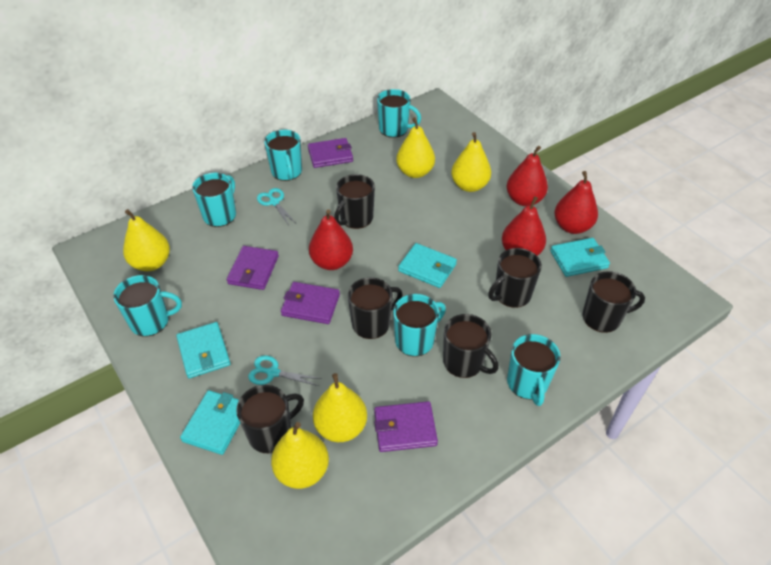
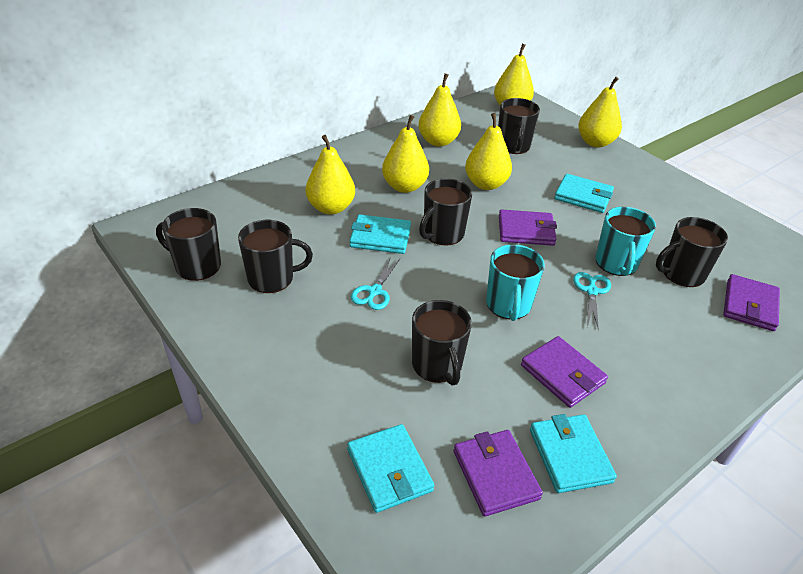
red pear: [309,209,353,270] [502,196,546,256] [507,146,548,206] [554,171,598,234] = 4 -> none = 0
turquoise mug: [113,275,182,337] [192,173,236,227] [264,130,302,181] [377,89,421,138] [393,294,446,356] [507,334,561,406] = 6 -> [486,244,545,321] [596,207,656,276] = 2
yellow pear: [123,209,170,271] [271,422,329,489] [313,373,367,442] [396,117,435,178] [451,132,491,192] = 5 -> [306,135,355,215] [382,115,429,193] [418,74,461,147] [465,113,512,190] [494,43,534,105] [578,77,622,147] = 6

